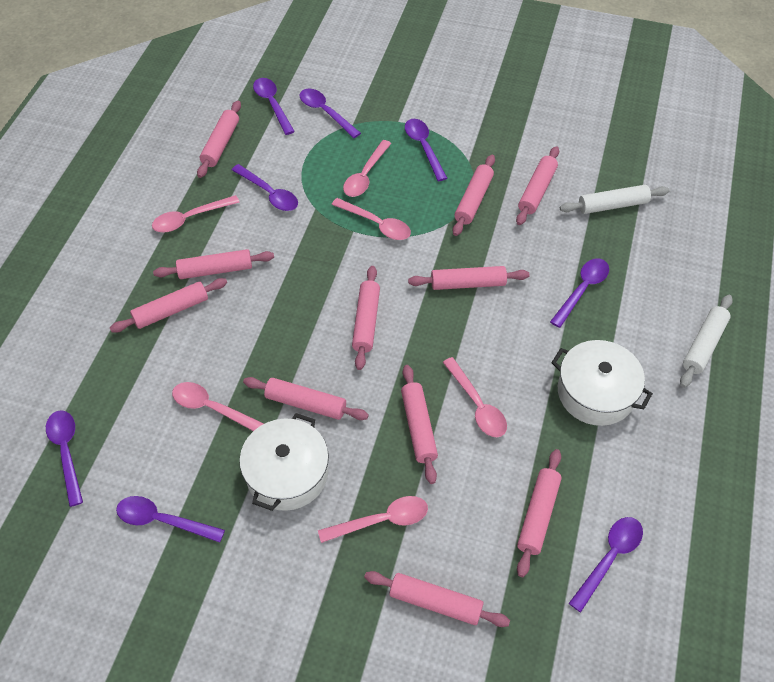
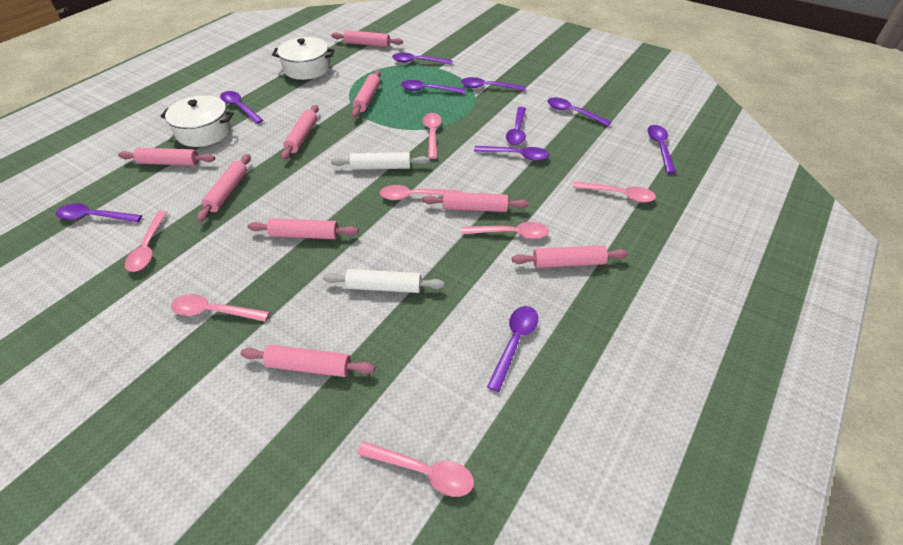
pink rolling pin: [110,278,227,333] [153,249,274,279] [197,101,241,178] [243,377,369,420] [352,266,380,370] [364,571,510,627] [401,365,438,484] [408,266,530,290] [453,155,495,236] [516,146,559,225] [517,449,562,577] = 11 -> [118,148,215,166] [197,154,251,222] [240,345,375,377] [248,218,359,239] [281,105,319,160] [331,30,403,47] [352,70,381,117] [423,192,529,212] [512,245,628,268] = 9
pink spoon: [152,195,240,232] [172,382,264,431] [318,496,428,543] [331,198,411,240] [343,140,392,197] [443,357,507,437] = 6 -> [125,211,167,272] [171,294,270,322] [357,441,474,497] [380,185,461,200] [423,113,442,159] [461,222,549,239] [572,181,656,203] = 7
purple spoon: [46,410,83,507] [116,496,225,543] [232,164,298,211] [253,78,295,135] [300,88,361,138] [405,119,447,181] [550,258,609,328] [569,517,643,612] = 8 -> [56,203,142,222] [220,91,263,124] [392,53,453,65] [401,80,465,94] [461,77,525,91] [474,146,549,161] [487,306,538,392] [506,107,526,145] [547,97,611,126] [647,125,676,173] = 10

